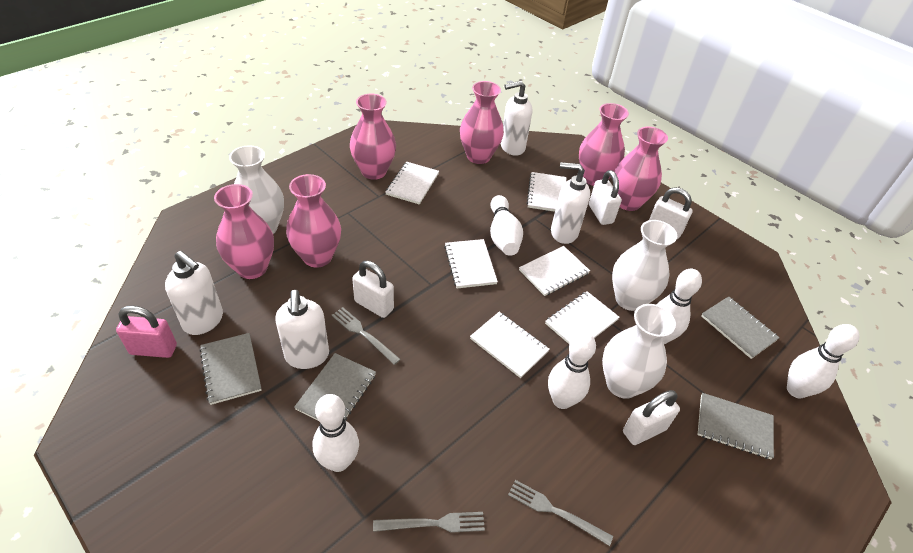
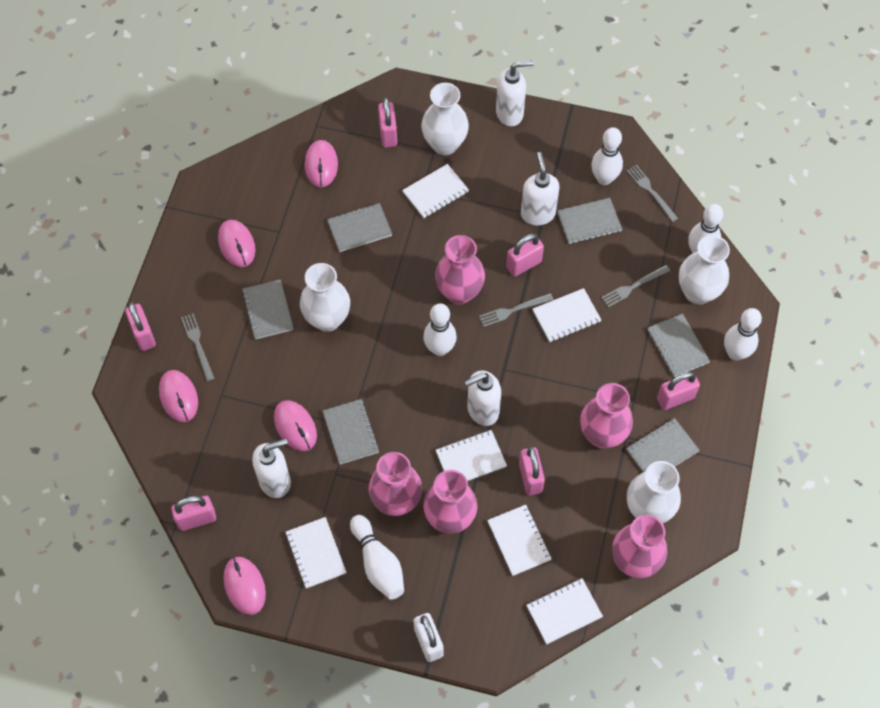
grey fork: [332,307,401,365] [373,512,485,533] [508,480,613,546] = 3 -> [181,313,215,381] [479,293,554,327] [601,265,670,307] [627,165,678,222] = 4
grey notebook: [199,333,262,405] [294,353,376,420] [698,393,774,459] [701,296,779,359] = 4 -> [242,279,294,339] [323,399,379,464] [327,203,392,252] [557,198,622,244] [626,418,700,472] [648,314,710,377] = 6
pink mouse: none = 0 -> [159,370,198,422] [218,220,255,267] [224,557,266,615] [274,400,317,451] [305,140,338,187] = 5
pink padlock: [116,306,177,358] = 1 -> [125,302,156,351] [171,496,216,531] [378,98,397,148] [506,234,544,277] [519,447,545,495] [657,372,700,410] = 6
pink vase: [214,184,274,279] [286,174,341,268] [350,93,396,180] [460,81,504,164] [579,103,629,186] [614,127,668,211] = 6 -> [368,452,422,516] [423,470,478,534] [435,235,485,305] [580,383,633,448] [612,515,667,578] = 5
white padlock: [352,261,394,318] [589,170,622,225] [623,390,680,445] [649,187,693,239] = 4 -> [414,613,444,662] = 1
white vase: [229,145,284,234] [602,304,676,399] [612,220,677,311] = 3 -> [300,263,350,332] [421,83,469,155] [627,461,681,523] [679,235,730,305] = 4

